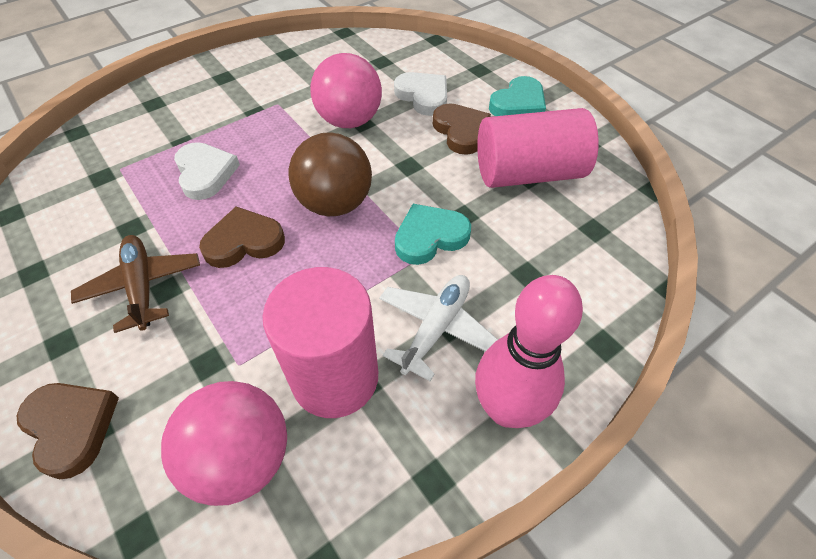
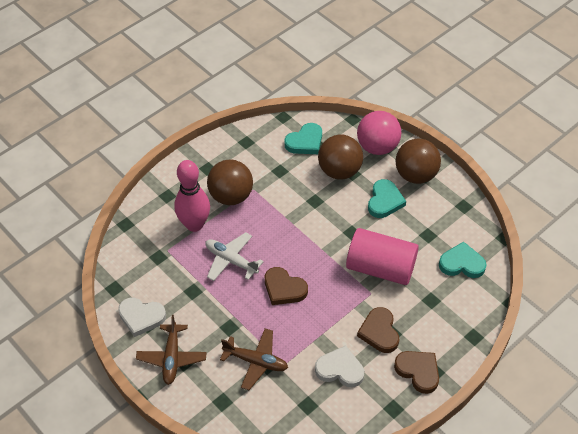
brown ball: [288,132,372,216] = 1 -> [207,159,253,205] [318,135,363,180] [396,138,441,184] = 3
brown plane: [71,235,200,333] = 1 -> [136,315,207,385] [220,328,288,390] = 2
pink ball: [161,381,287,506] [310,53,382,128] = 2 -> [357,111,402,155] = 1
pink cylinder: [263,267,378,418] [477,108,599,188] = 2 -> [346,228,419,285] = 1
turquoise heart: [395,204,471,265] [489,76,546,116] = 2 -> [284,123,322,154] [368,179,406,218] [439,241,487,278] = 3

